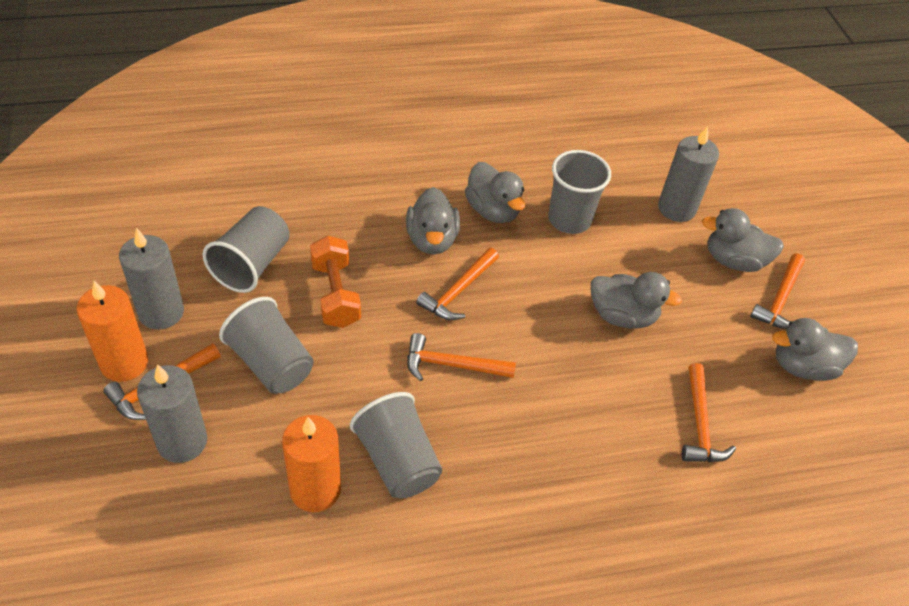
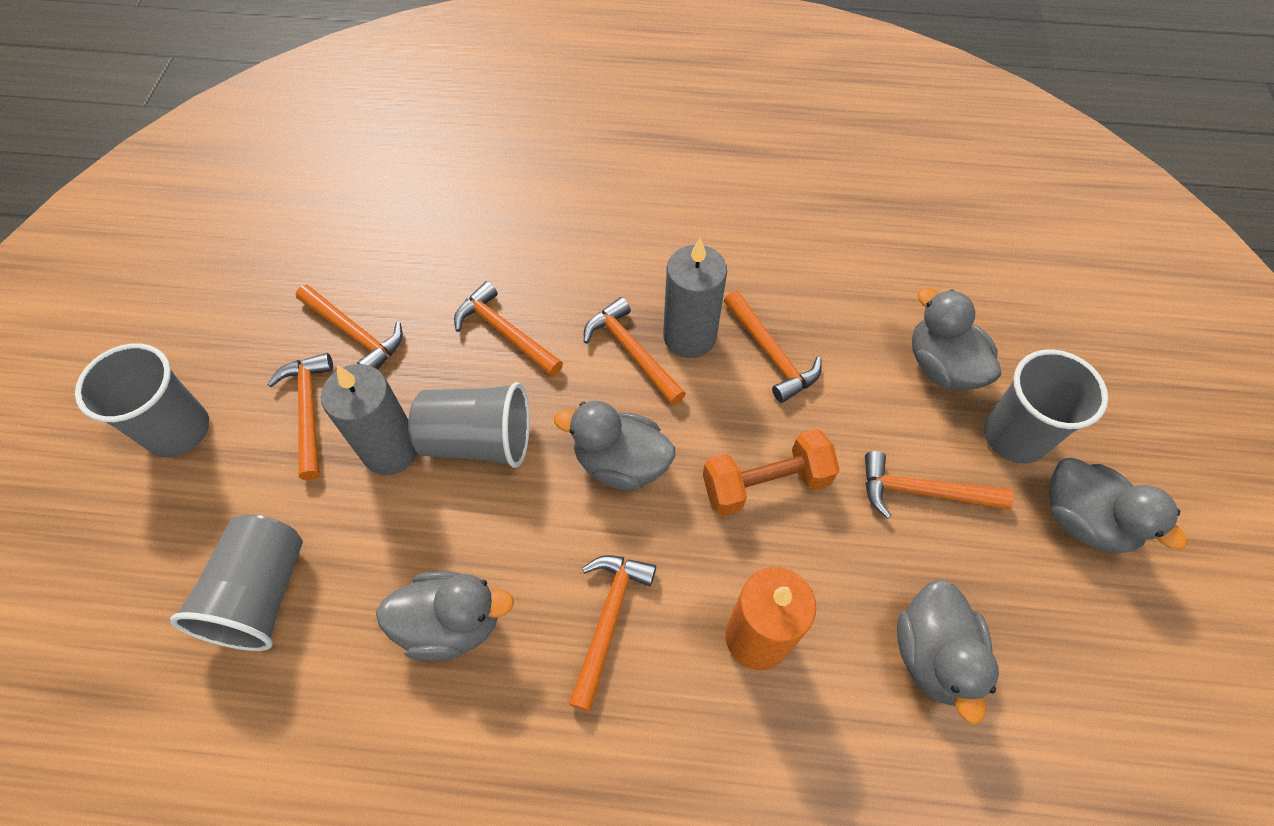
grey candle: [119,228,184,330] [137,364,207,463] [658,126,719,222] = 3 -> [321,364,418,475] [663,237,727,358] = 2
orange candle: [76,281,148,382] [282,415,341,512] = 2 -> [725,567,816,670] = 1
orange hammer: [103,343,221,420] [407,333,516,381] [416,248,499,320] [682,363,736,462] [750,253,805,329] = 5 -> [267,353,333,480] [296,285,403,369] [454,281,563,377] [569,555,656,712] [584,297,686,405] [724,291,822,403] [865,451,1014,519] = 7

